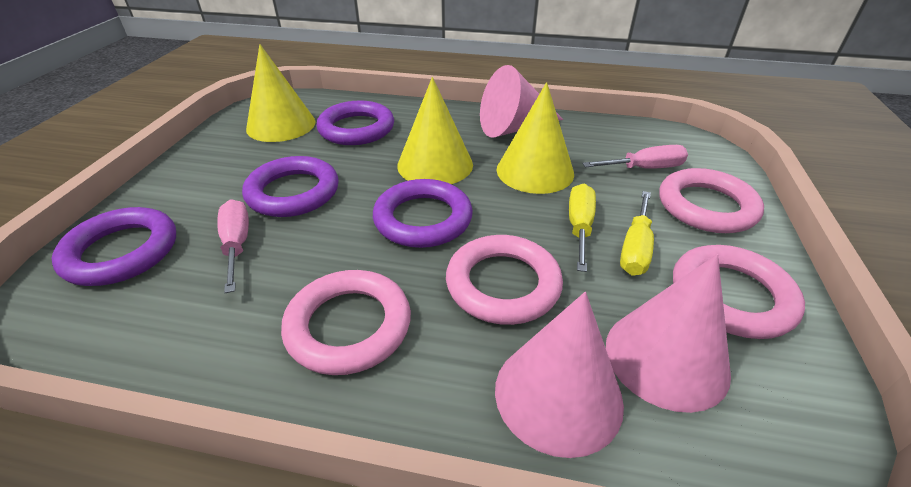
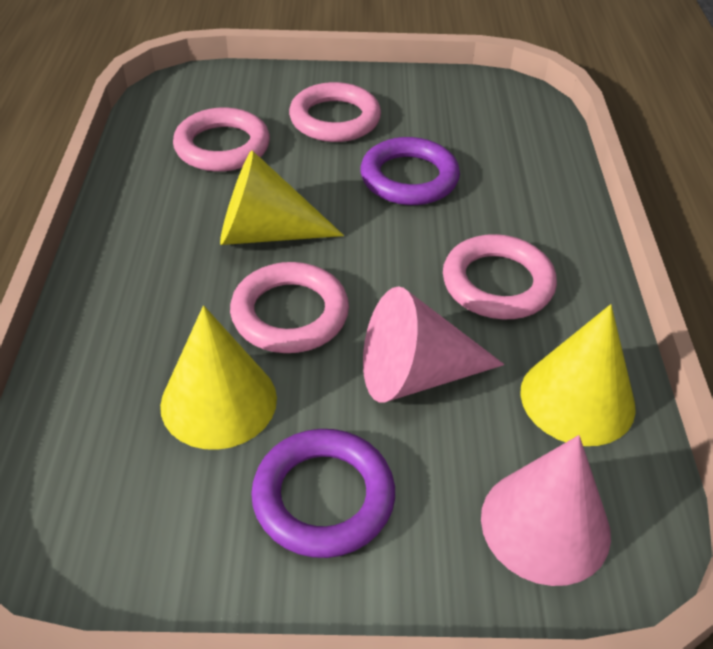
pink cone: [480,65,563,138] [495,292,624,458] [606,254,731,413] = 3 -> [363,286,504,403] [481,435,611,586] = 2
pink screwdriver: [217,199,249,293] [582,145,688,169] = 2 -> none = 0
purple ring: [52,207,176,286] [242,156,339,217] [317,101,394,145] [373,179,473,248] = 4 -> [251,429,395,558] [360,137,460,205] = 2
yellow screwdriver: [569,184,596,272] [620,191,654,276] = 2 -> none = 0

